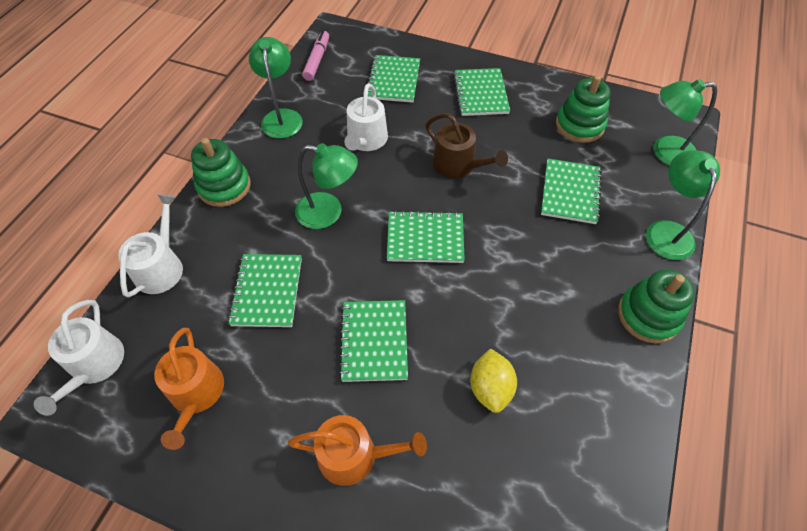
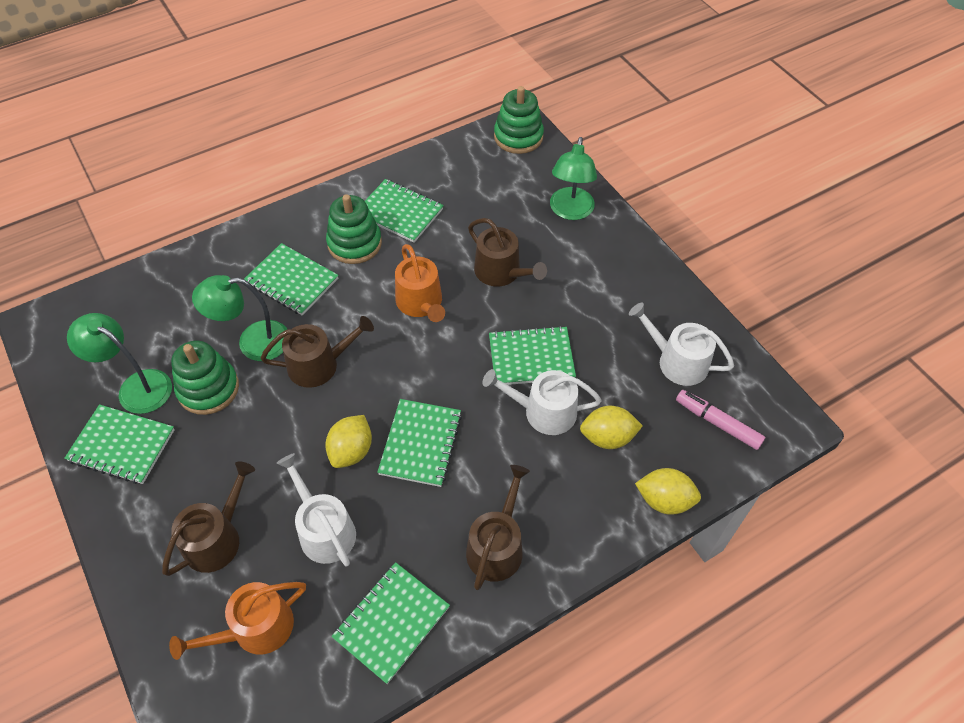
brown watering can: [426,113,508,178] = 1 -> [162,461,255,576] [261,316,374,388] [466,465,530,590] [468,218,547,287] = 4
green lamp: [249,37,303,138] [295,143,358,229] [646,150,720,260] [654,79,717,166] = 4 -> [67,313,172,414] [192,275,287,361] [550,137,597,220] = 3
yellow lemon: [470,348,517,413] = 1 -> [325,415,372,468] [580,406,643,449] [635,468,701,515] = 3

